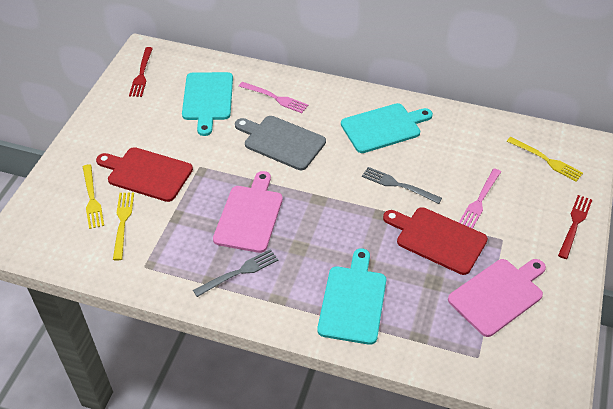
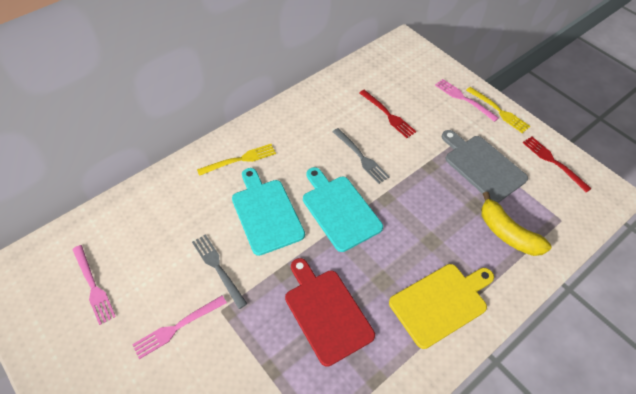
pink cutting board: [213,171,283,253] [448,259,546,337] = 2 -> none = 0
pink fork: [239,82,308,113] [459,168,501,229] = 2 -> [72,245,116,325] [132,296,227,359] [435,79,499,122] = 3
red cutting board: [96,147,193,202] [383,207,488,275] = 2 -> [285,258,375,367] = 1
turquoise cutting board: [182,72,233,136] [317,249,386,345] [341,103,433,153] = 3 -> [232,168,305,256] [303,167,383,252] = 2
yellow banana: none = 0 -> [481,192,552,256] = 1
yellow cutting board: none = 0 -> [389,264,494,349] = 1
yellow fork: [83,164,104,229] [113,192,134,261] [507,137,583,182] = 3 -> [197,144,276,176] [466,87,530,133] = 2

